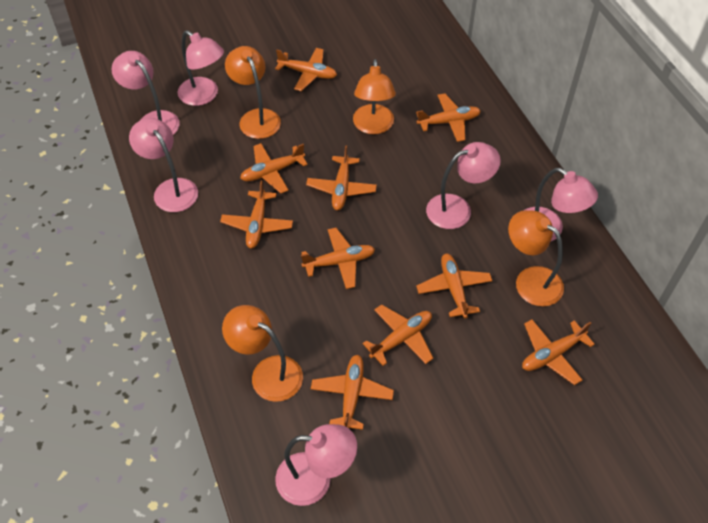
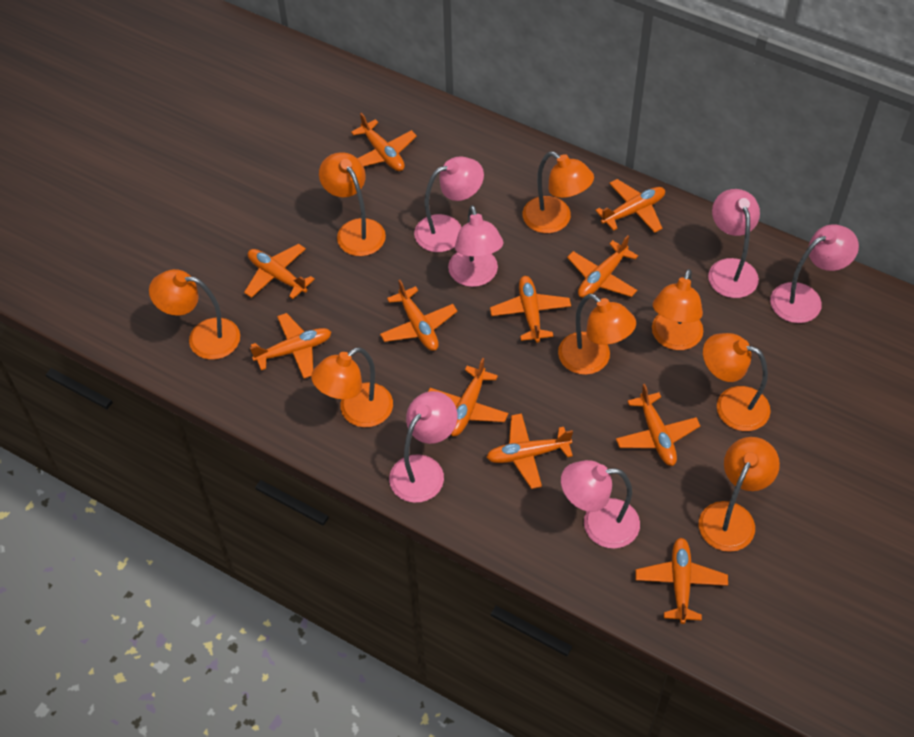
orange lamp: [222,305,303,402] [225,46,281,139] [353,59,396,134] [508,210,564,306] = 4 -> [149,269,240,360] [311,347,393,427] [319,152,386,256] [522,151,594,233] [558,294,636,375] [652,269,703,350] [699,437,780,552] [703,333,771,431] = 8
orange plane: [220,180,293,249] [240,143,308,193] [275,48,337,91] [301,228,375,289] [306,145,377,210] [311,355,394,430] [363,304,433,366] [416,93,481,142] [416,254,492,318] [522,319,595,385] = 10 -> [244,244,315,299] [250,313,331,379] [351,113,417,171] [380,280,457,351] [428,358,508,436] [486,413,573,489] [490,276,571,343] [567,235,638,298] [595,179,665,233] [616,384,700,466] [636,538,728,624] = 11

